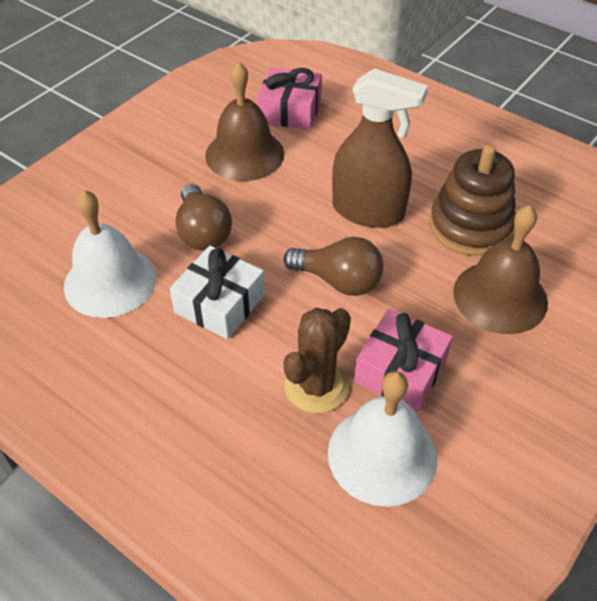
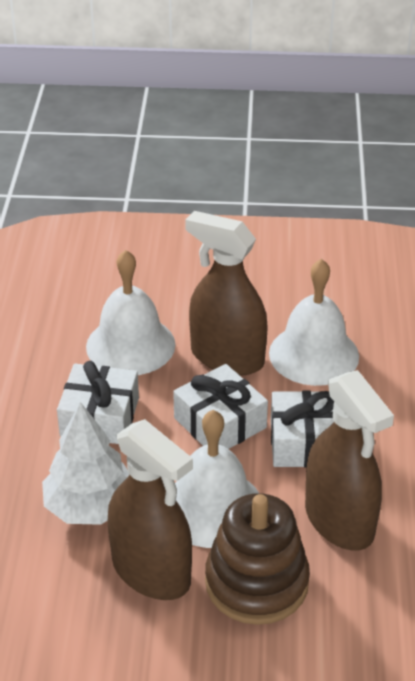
brown bell: [205,62,284,181] [453,205,548,334] = 2 -> none = 0
brown cactus: [283,308,351,413] = 1 -> none = 0
brown light bulb: [175,184,232,251] [283,237,384,296] = 2 -> none = 0
brown spray bottle: [332,68,428,228] = 1 -> [107,419,193,600] [185,211,267,375] [305,370,394,550] = 3
pink gift: [257,67,322,130] [354,309,453,412] = 2 -> none = 0
white bell: [64,190,157,318] [328,371,437,507] = 2 -> [86,250,175,375] [175,410,260,548] [269,259,359,386] = 3
white gift: [170,246,265,339] = 1 -> [57,361,139,444] [173,364,268,449] [271,390,334,468] = 3
white tree: none = 0 -> [42,402,129,525] = 1

